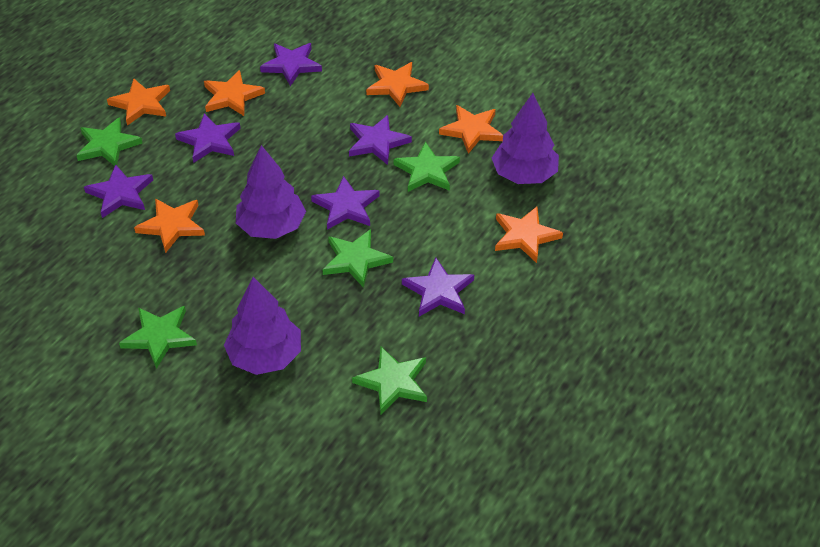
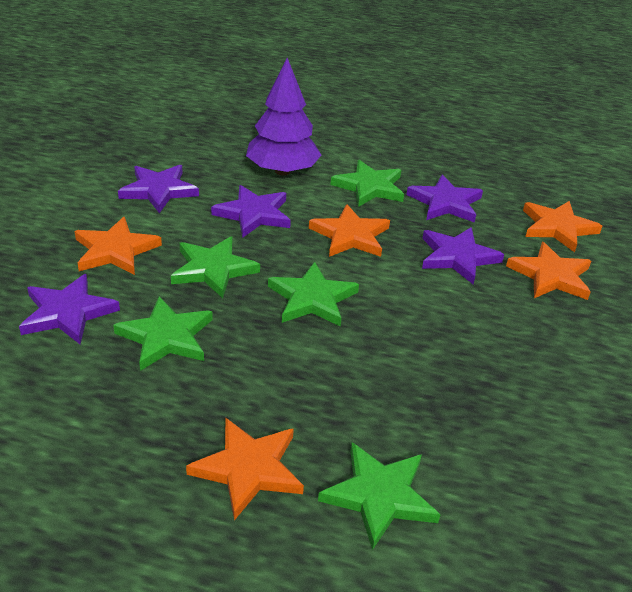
orange star: [107,78,170,126] [134,198,205,253] [204,70,265,116] [366,62,429,107] [439,105,503,154] [495,207,563,263] = 6 -> [74,217,162,275] [186,418,304,521] [309,204,390,257] [506,242,591,300] [523,201,602,252] = 5
purple star: [84,164,153,218] [175,113,241,163] [260,43,322,86] [311,176,380,230] [349,115,412,165] [402,258,474,317] = 6 -> [19,274,120,344] [118,165,199,213] [211,185,291,237] [407,174,483,223] [422,227,504,284] = 5
purple tree: [224,277,301,375] [236,145,306,239] [492,93,559,184] = 3 -> [246,58,321,176] = 1

